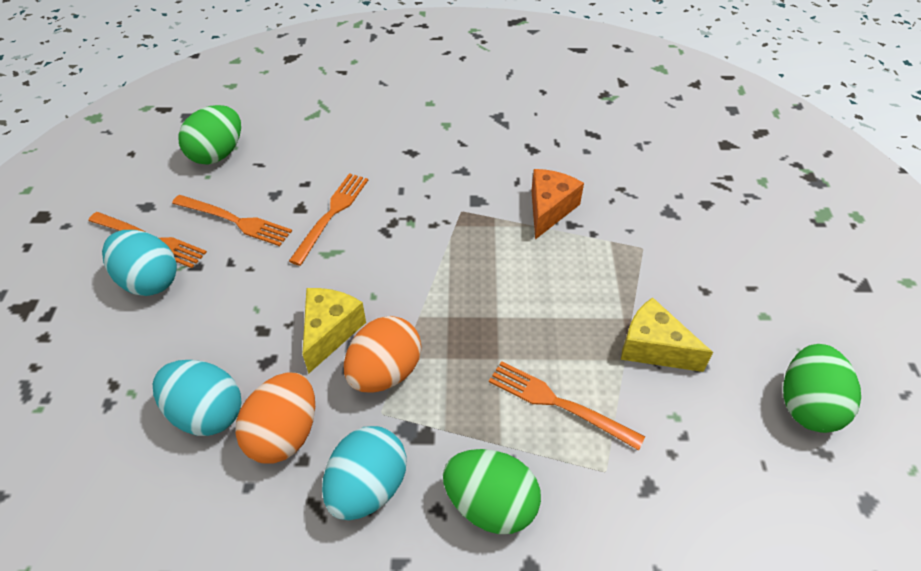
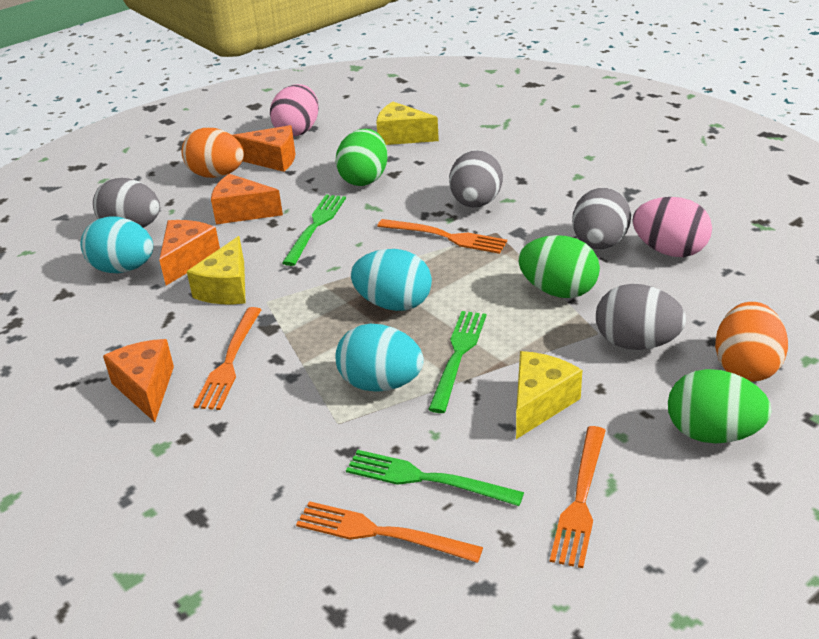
green fork: none = 0 -> [282,194,346,266] [346,450,524,506] [428,311,486,413] = 3
grey egg: none = 0 -> [93,178,160,228] [449,150,503,208] [572,188,631,249] [596,284,686,350] = 4
orange cheese: [531,169,584,240] = 1 -> [103,339,174,422] [159,220,220,286] [211,174,283,224] [233,125,295,172] = 4
pink egg: none = 0 -> [270,84,319,136] [632,197,712,257] = 2
yellow cheese: [302,288,366,374] [621,297,713,372] = 2 -> [187,236,246,304] [376,102,439,145] [516,351,582,439] = 3

